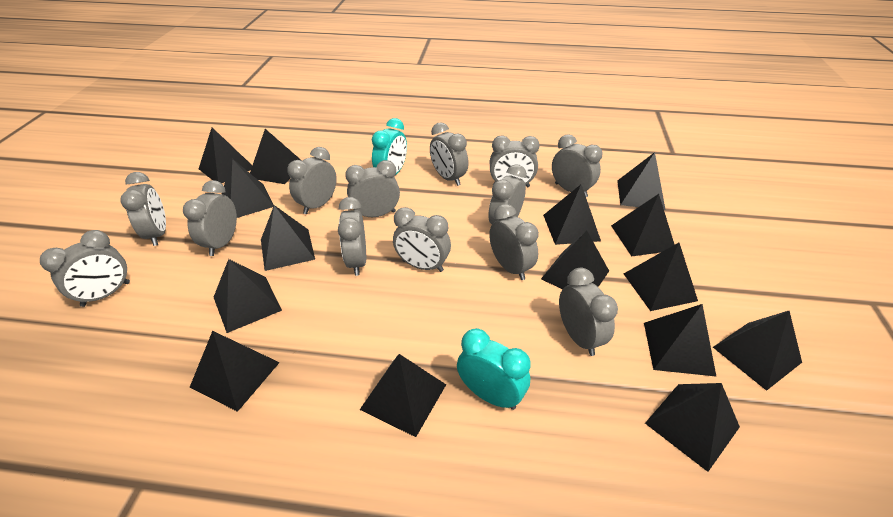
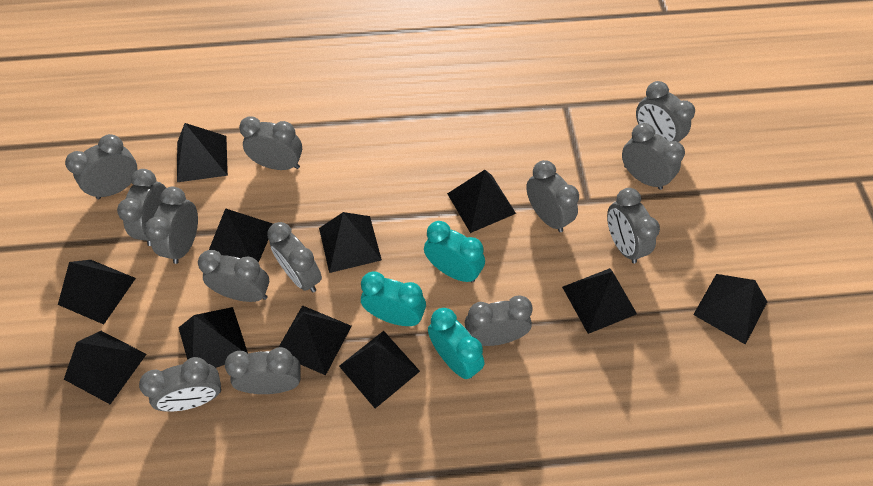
black pyramid: [190,331,280,412] [199,128,252,183] [214,259,282,333] [222,159,274,218] [250,129,302,184] [261,205,315,271] [360,354,446,437] [541,230,609,289] [543,185,601,245] [611,194,675,257] [617,152,666,210] [624,243,698,311] [644,304,716,376] [645,383,740,472] [713,311,802,391] = 15 -> [58,260,136,324] [64,331,147,404] [177,123,228,182] [178,307,248,368] [209,208,273,263] [279,305,352,375] [319,212,382,273] [339,331,420,409] [447,170,516,233] [562,268,637,334] [693,274,767,345] = 11
turquoise clock: [372,118,407,174] [457,328,530,410] = 2 -> [361,272,426,326] [424,221,485,282] [428,308,484,379] = 3

